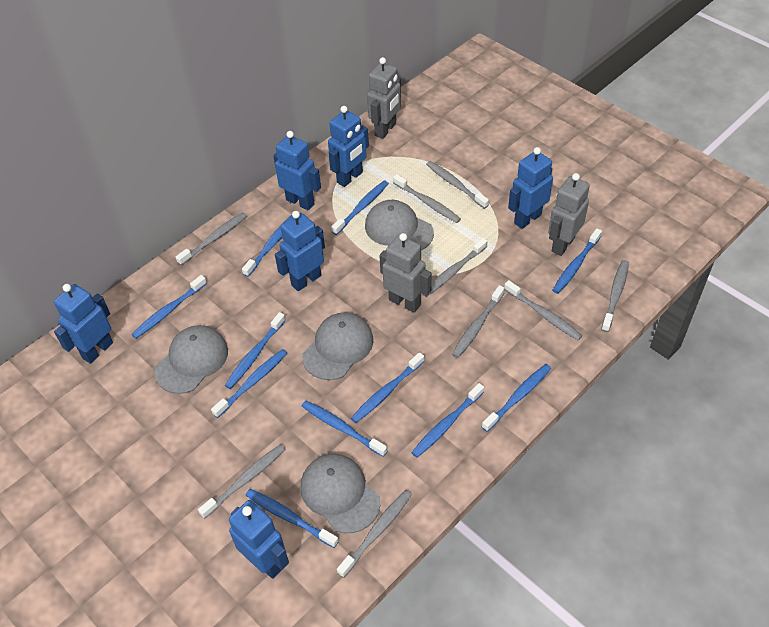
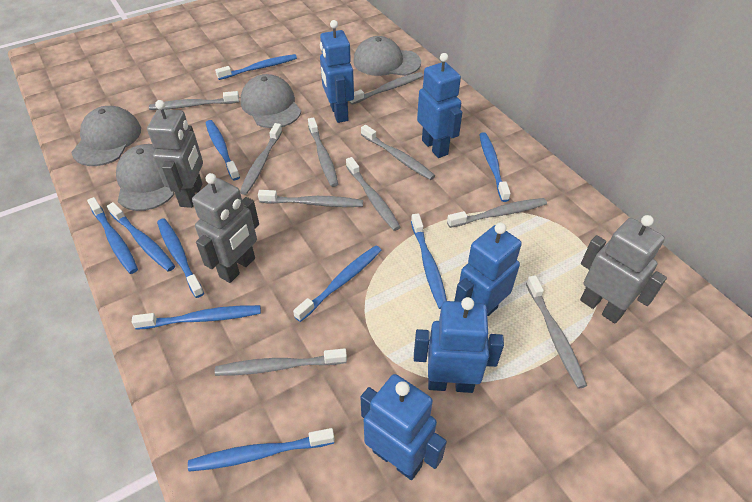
blue robot: [54,284,113,364] [229,500,289,579] [273,131,321,210] [275,211,325,291] [328,106,369,187] [508,147,553,229] = 6 -> [320,20,354,123] [360,374,447,480] [414,297,504,393] [417,53,462,158] [454,223,522,316] = 5
blue toothbrush: [131,275,207,339] [211,349,287,418] [225,312,286,389] [242,215,293,277] [245,489,339,548] [302,401,387,457] [331,181,389,235] [351,352,424,423] [411,383,484,458] [482,364,551,432] [552,228,602,294] = 11 -> [87,197,138,274] [107,202,175,272] [132,305,261,330] [157,218,204,298] [188,428,335,472] [206,120,240,180] [215,54,297,80] [293,245,382,322] [411,213,447,309] [479,132,511,202] = 10
grey toothbrush: [176,212,247,266] [198,444,286,519] [337,490,412,578] [393,174,461,223] [423,238,488,297] [426,161,489,209] [452,285,505,358] [504,280,582,340] [601,260,629,332] = 9 -> [149,91,239,110] [215,348,347,376] [240,123,282,195] [258,190,363,207] [308,117,338,187] [346,157,400,231] [349,72,423,105] [361,125,435,180] [447,198,547,228] [526,275,587,389] = 10

